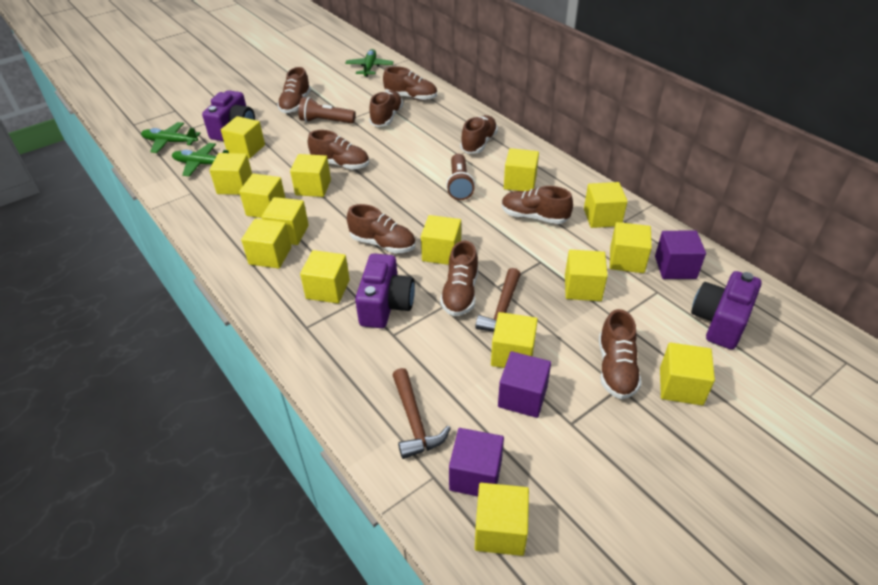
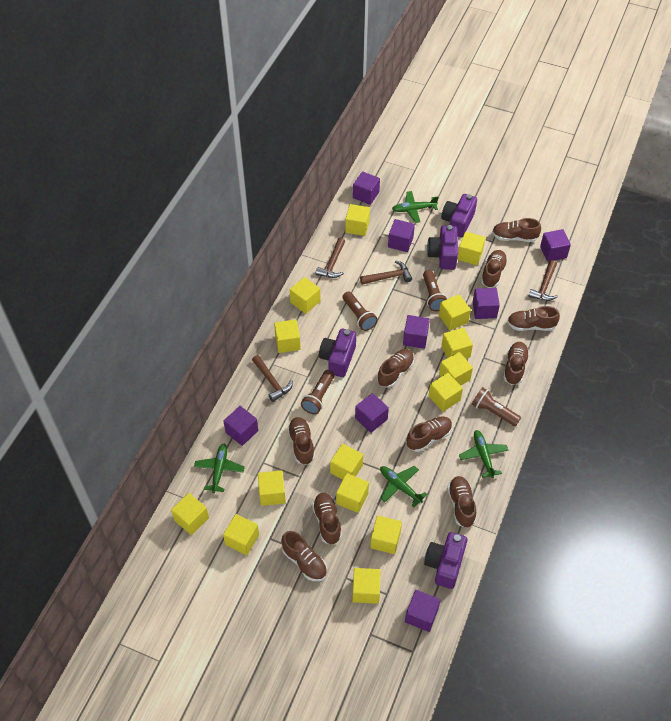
brown flashlight: [298,97,356,123] [446,154,475,200] = 2 -> [301,370,334,414] [343,291,378,331] [423,270,447,311] [472,387,521,426] = 4
brown hammer: [393,368,451,459] [475,268,521,331] = 2 -> [252,355,293,402] [316,238,345,278] [360,261,412,285] [529,260,558,301] = 4
brown shoe: [277,67,311,113] [308,130,369,169] [347,204,416,253] [369,91,403,127] [383,66,437,100] [440,240,478,316] [460,115,498,154] [502,186,573,224] [599,309,642,399] = 9 -> [281,531,327,581] [287,417,315,465] [312,493,342,545] [377,349,414,388] [407,416,452,452] [447,476,476,528] [481,250,508,288] [492,218,541,242] [503,342,529,385] [507,306,560,331] = 10
green plane: [141,122,201,153] [172,143,229,176] [345,49,394,77] = 3 -> [194,444,245,493] [380,466,427,507] [392,191,439,223] [459,430,508,478] = 4
purple camera: [202,90,255,141] [355,253,415,328] [691,271,762,350] = 3 -> [319,329,356,377] [424,532,467,589] [427,225,458,270] [441,194,477,237] = 4
purple cube: [449,428,504,496] [498,351,551,418] [655,230,706,279] = 3 -> [224,406,258,446] [353,171,380,205] [355,393,389,433] [388,219,415,252] [403,315,430,349] [405,590,440,632] [473,288,500,319] [540,229,571,262] = 8

